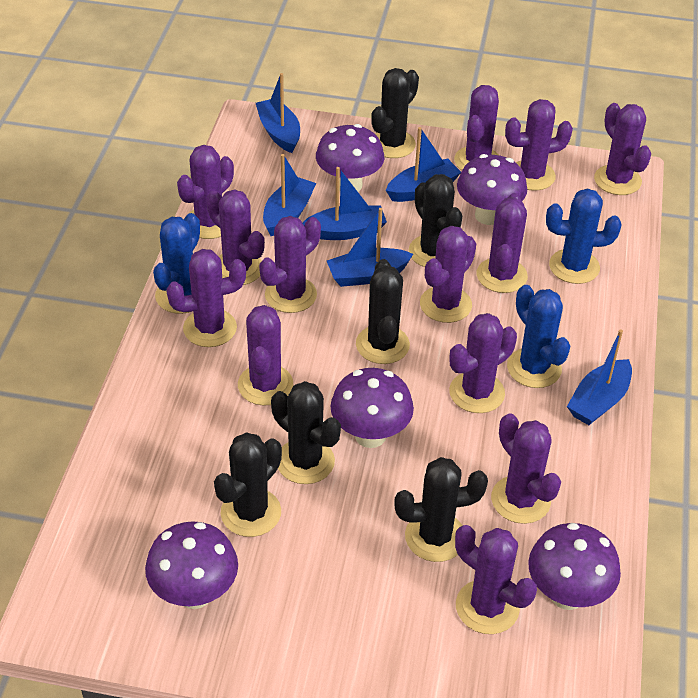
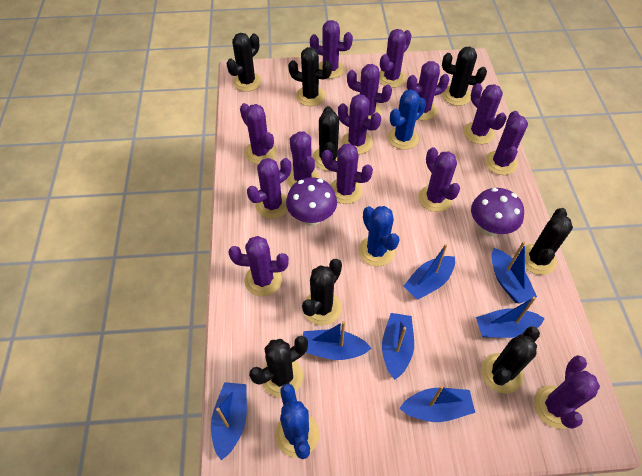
black cactus: [214,432,282,537] [271,381,341,484] [356,259,410,364] [371,68,419,158] [394,457,488,562] [409,174,462,267] = 6 -> [226,33,262,92] [249,336,308,398] [288,47,332,106] [302,259,342,325] [312,106,339,171] [442,47,487,106] [481,326,540,394] [520,208,573,275] = 8
blue boat: [256,73,300,153] [263,154,316,236] [302,167,387,240] [327,208,413,287] [386,127,461,202] [567,329,632,425] = 6 -> [211,382,247,460] [303,321,372,360] [382,313,414,380] [399,385,475,422] [403,244,455,300] [476,297,545,338] [491,241,537,304] = 7
purple cactus: [166,249,246,347] [177,145,234,239] [206,190,265,285] [238,305,293,405] [259,216,321,313] [420,226,476,323] [449,313,517,413] [454,85,499,170] [455,525,537,634] [477,193,528,293] [491,414,561,524] [505,99,573,191] [594,103,651,195] = 13 -> [228,236,289,296] [240,103,277,164] [247,158,291,219] [286,131,319,187] [310,20,353,79] [322,143,373,204] [338,94,381,154] [347,64,392,120] [379,29,412,88] [407,61,450,121] [418,147,460,212] [463,83,507,144] [485,111,528,175] [534,355,600,429] = 14
purple mushroom: [145,521,238,609] [316,124,384,192] [331,368,414,448] [457,154,527,225] [528,523,621,610] = 5 -> [286,177,337,226] [471,188,524,237] = 2

